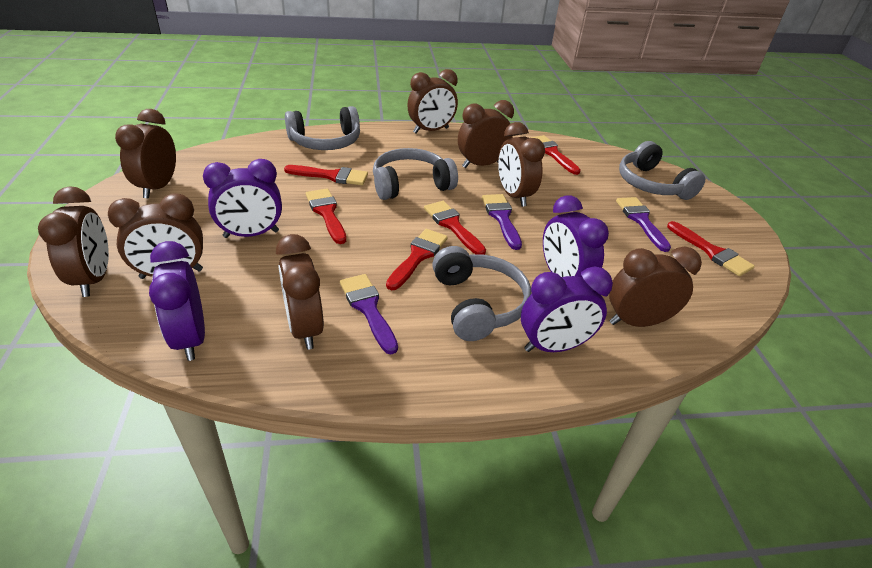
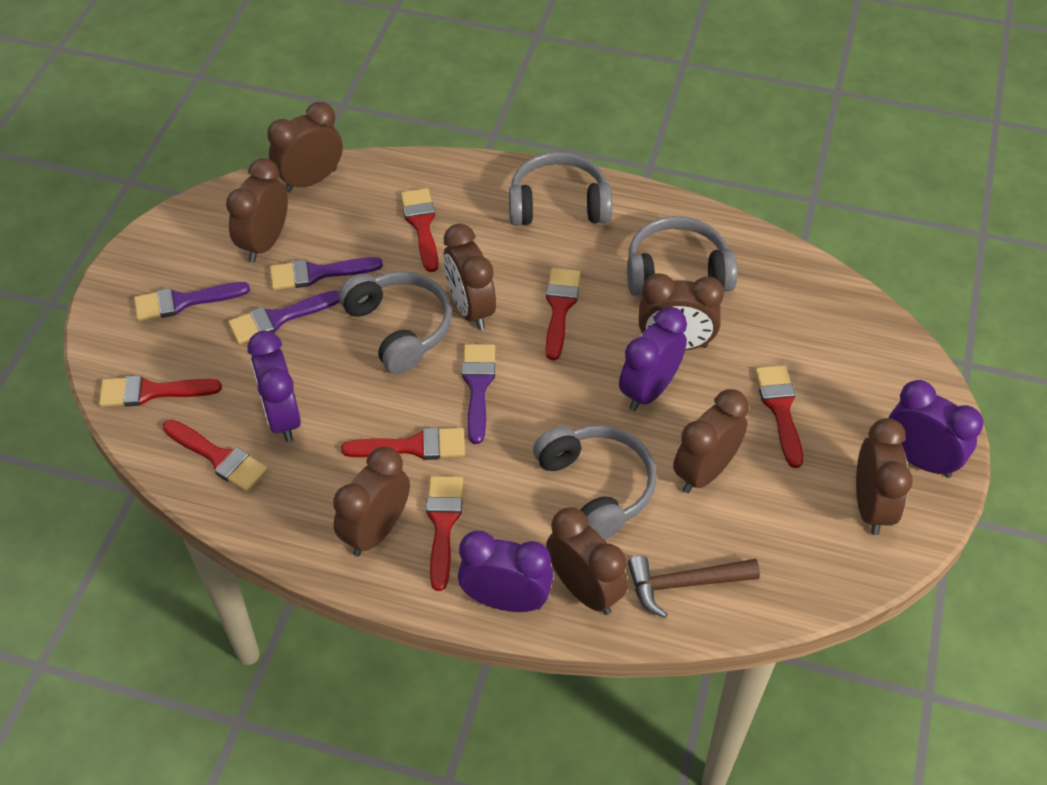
brown hammer: none = 0 -> [628,556,760,618] = 1
purple brush: [340,274,398,354] [482,194,522,250] [616,197,671,252] = 3 -> [134,282,250,321] [228,290,339,344] [270,257,383,290] [462,344,495,444] = 4
red brush: [284,165,368,185] [306,189,346,244] [386,229,448,290] [424,201,486,255] [530,135,581,175] [667,221,755,276] = 6 -> [99,375,222,407] [163,419,268,492] [341,427,465,460] [401,188,439,272] [426,476,463,591] [546,268,581,360] [755,365,803,468] = 7

